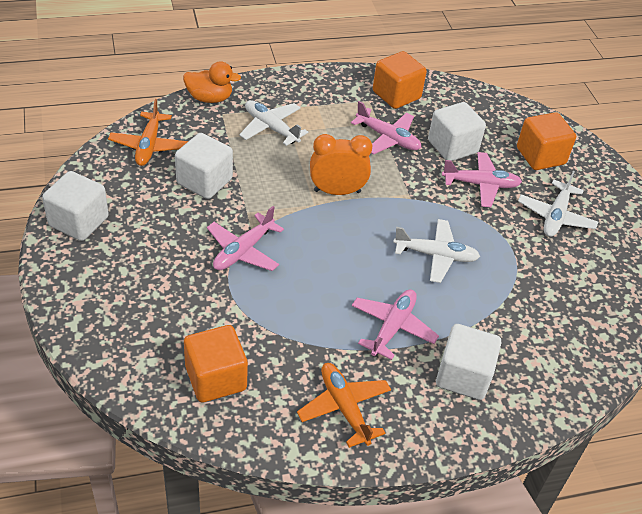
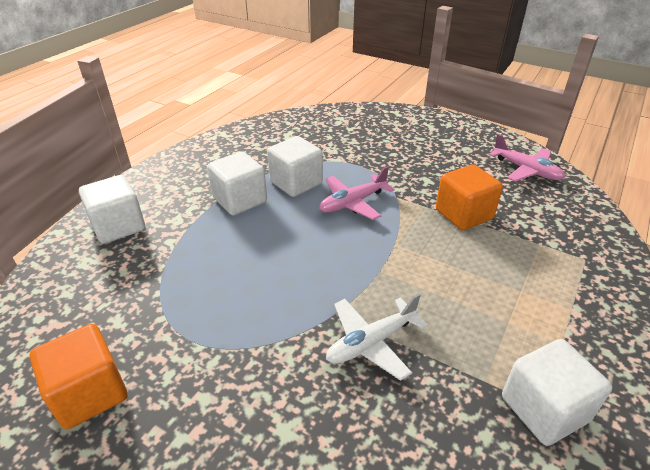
orange clock: [310,134,373,195] = 1 -> none = 0
orange cube: [184,325,248,402] [373,51,427,109] [517,112,576,170] = 3 -> [30,324,127,429] [436,164,503,230] = 2
orange duck: [183,61,241,103] = 1 -> none = 0
orange plane: [108,99,188,166] [297,363,391,448] = 2 -> none = 0
pink plane: [207,206,284,271] [351,101,421,155] [352,289,439,360] [442,152,522,207] = 4 -> [319,166,395,220] [489,134,565,182] = 2
white plane: [239,100,308,146] [393,219,480,283] [518,171,598,237] = 3 -> [326,293,428,381] = 1

